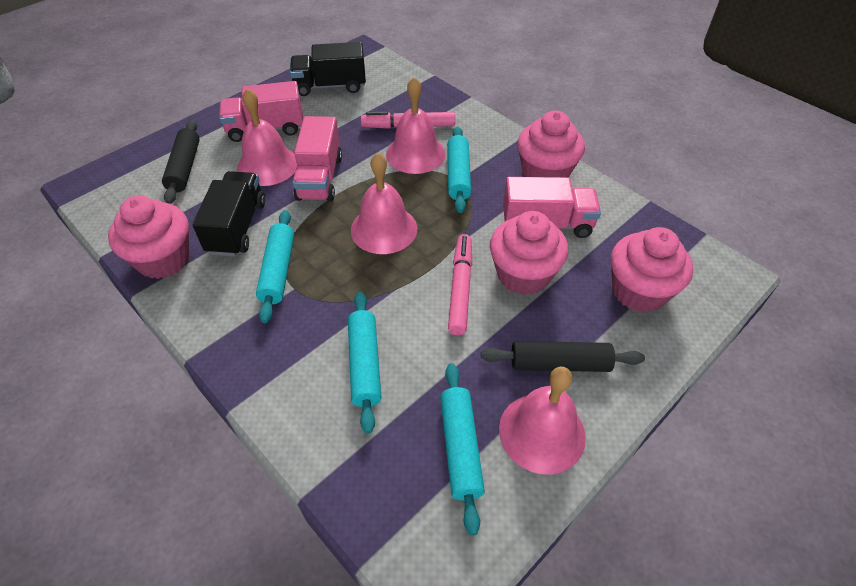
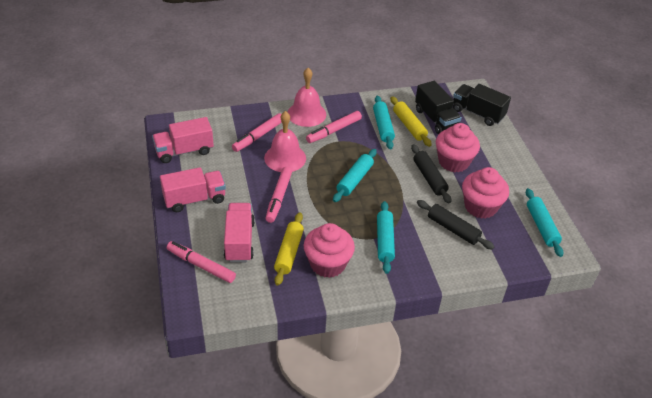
pink bell: [237,88,297,186] [351,153,417,254] [386,77,446,174] [499,366,586,475] = 4 -> [264,111,306,172] [288,68,326,127] = 2
pink cupcake: [108,195,190,279] [490,211,568,295] [517,111,585,177] [611,227,693,312] = 4 -> [304,223,355,278] [436,123,480,172] [462,167,509,219] = 3
pink marker: [361,111,455,129] [448,234,472,335] = 2 -> [167,241,236,283] [232,113,282,152] [265,167,292,223] [306,111,362,143] = 4
yellow rolling pin: none = 0 -> [274,212,304,286] [390,96,432,147] = 2

